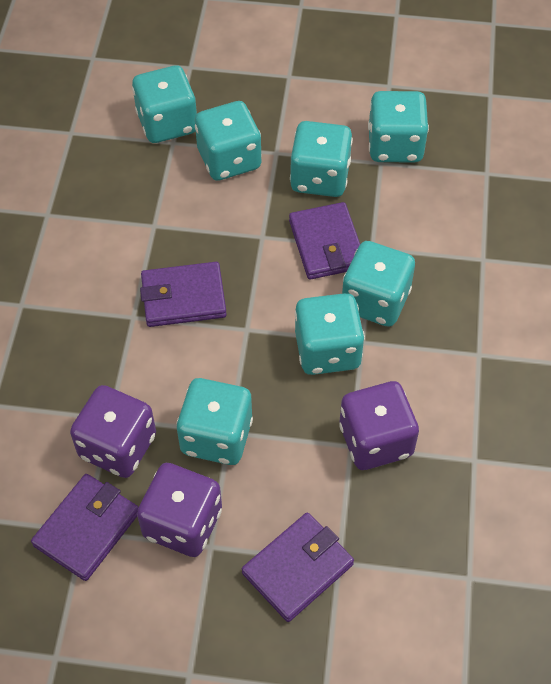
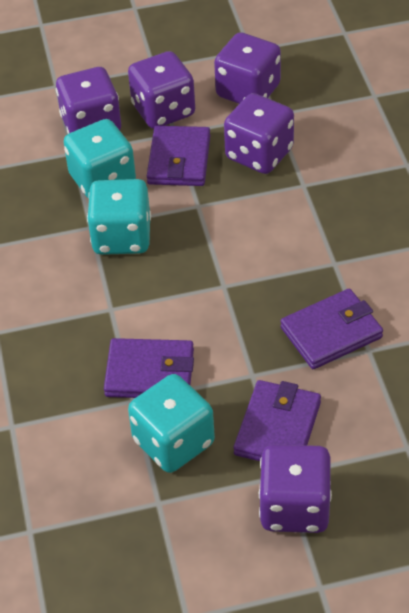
purple dice: [70,385,156,478] [137,463,222,557] [339,381,419,470] = 3 -> [56,67,121,134] [128,51,195,129] [214,32,281,104] [224,93,294,174] [259,444,332,533] = 5
turquoise dice: [132,65,197,143] [176,378,253,465] [195,101,262,181] [290,121,353,197] [295,293,365,375] [342,241,415,327] [368,91,429,163] = 7 -> [64,119,136,199] [87,179,151,255] [128,374,215,473] = 3

